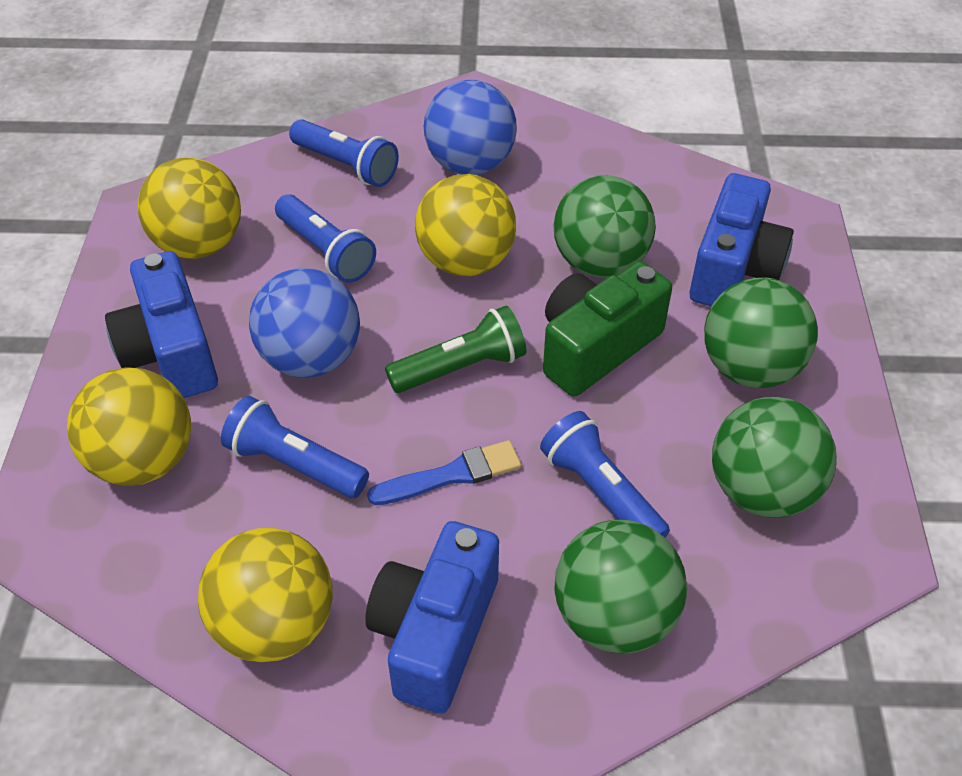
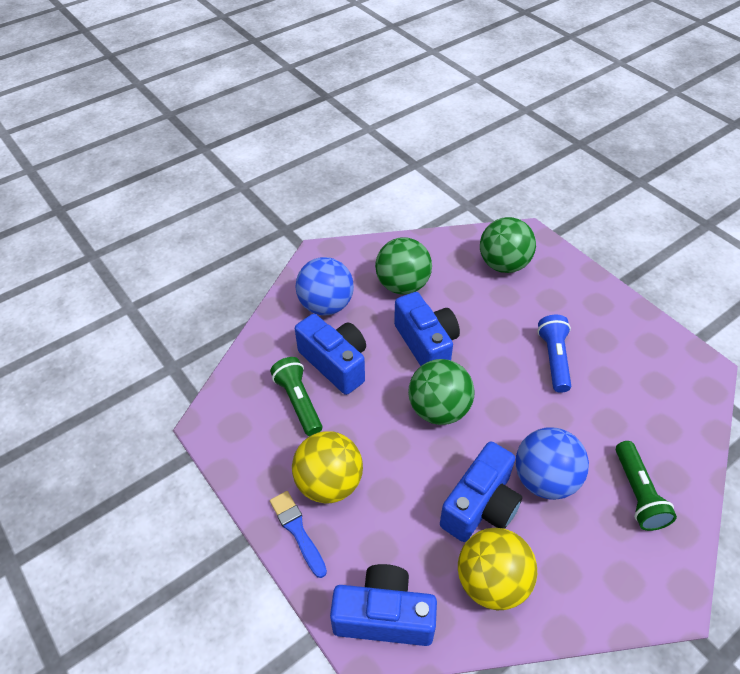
blue camera: [105,251,218,398] [365,521,499,714] [690,173,794,306] = 3 -> [295,314,366,395] [330,564,437,646] [394,292,460,366] [440,441,522,542] = 4
blue flashlight: [221,396,369,498] [275,194,376,283] [289,119,399,187] [540,411,670,537] = 4 -> [537,315,571,393] = 1
green ball: [553,175,656,278] [555,520,687,654] [704,277,818,388] [712,397,837,518] = 4 -> [375,238,432,295] [408,359,475,425] [480,217,536,273] = 3
green camera: [543,261,672,397] = 1 -> none = 0
green flashlight: [385,306,526,393] = 1 -> [270,357,322,436] [616,441,677,531] = 2
yellow ball: [67,367,191,486] [138,158,241,259] [198,528,333,662] [415,174,516,277] = 4 -> [292,431,363,504] [458,528,537,610] = 2

